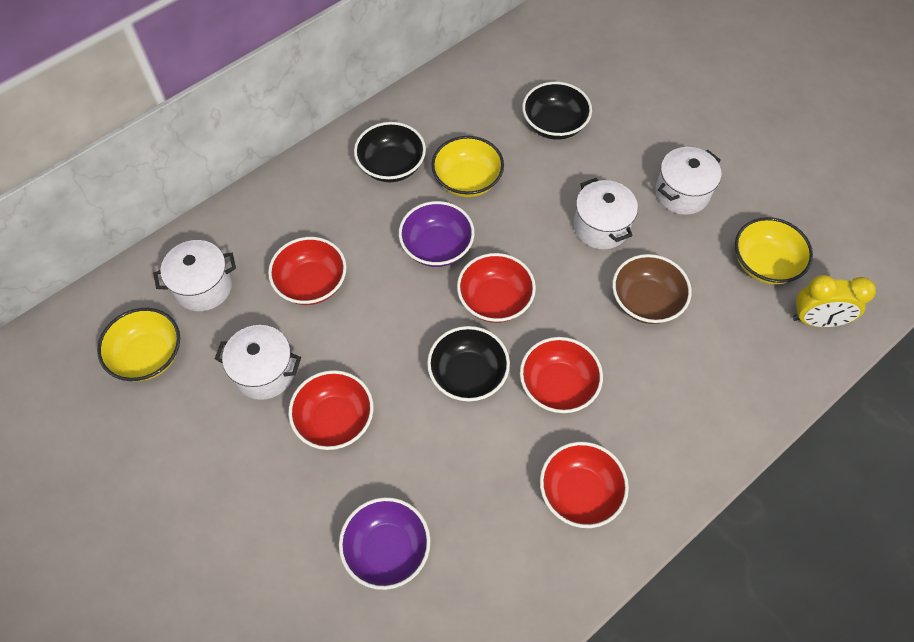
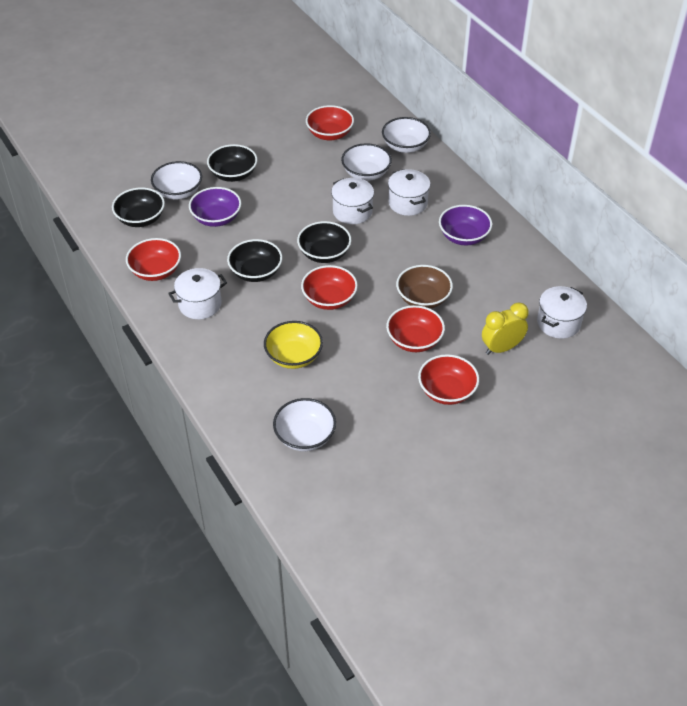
black bowl: [354,122,426,182] [427,326,510,401] [522,82,592,140] = 3 -> [112,188,165,227] [207,144,257,182] [227,239,282,282] [297,221,351,263] = 4
white bowl: none = 0 -> [151,161,202,200] [273,398,336,451] [341,143,392,181] [382,117,431,153] = 4
yellow bowl: [97,308,180,381] [431,136,504,197] [735,217,813,284] = 3 -> [264,321,323,369] = 1

